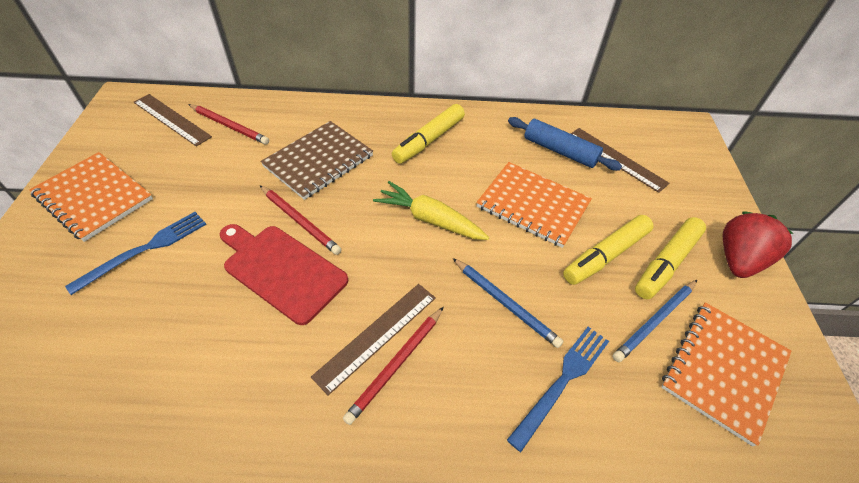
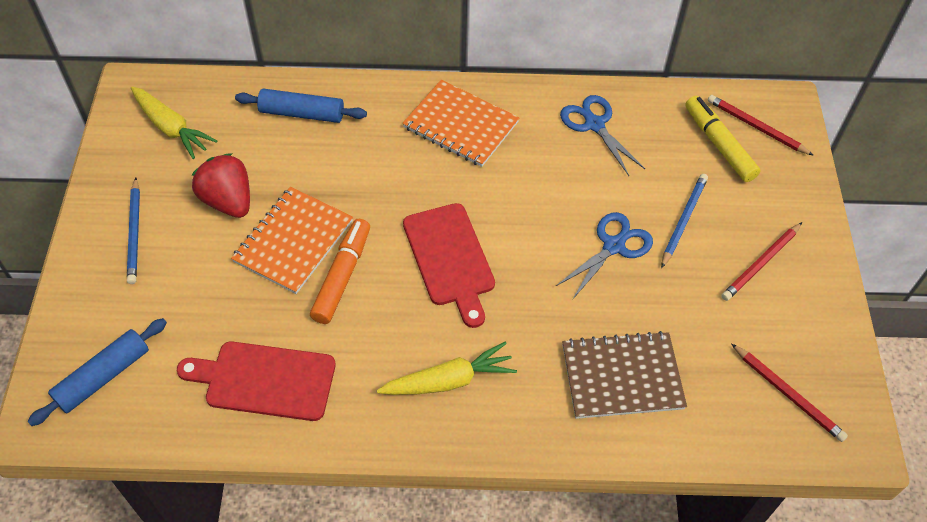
blue fork: [65,212,206,295] [507,327,609,452] = 2 -> none = 0
blue rolling pin: [508,117,622,171] = 1 -> [27,318,167,426] [235,89,367,123] = 2
blue scissors: none = 0 -> [555,212,653,300] [560,95,645,176] = 2
brown ruler: [134,94,212,146] [311,284,436,395] [571,128,669,193] = 3 -> none = 0
orange marker: none = 0 -> [310,219,370,324] = 1
orange notebook: [29,152,153,242] [476,162,592,248] [661,302,791,447] = 3 -> [231,187,353,294] [403,80,519,167] = 2
red cutting board: [220,224,348,325] = 1 -> [177,341,336,421] [403,203,495,328] = 2
yellow carrot: [373,181,489,240] = 1 -> [131,86,218,159] [377,341,517,395] = 2
yellow marker: [392,104,465,164] [563,215,654,285] [635,217,706,299] = 3 -> [685,96,761,182] = 1

